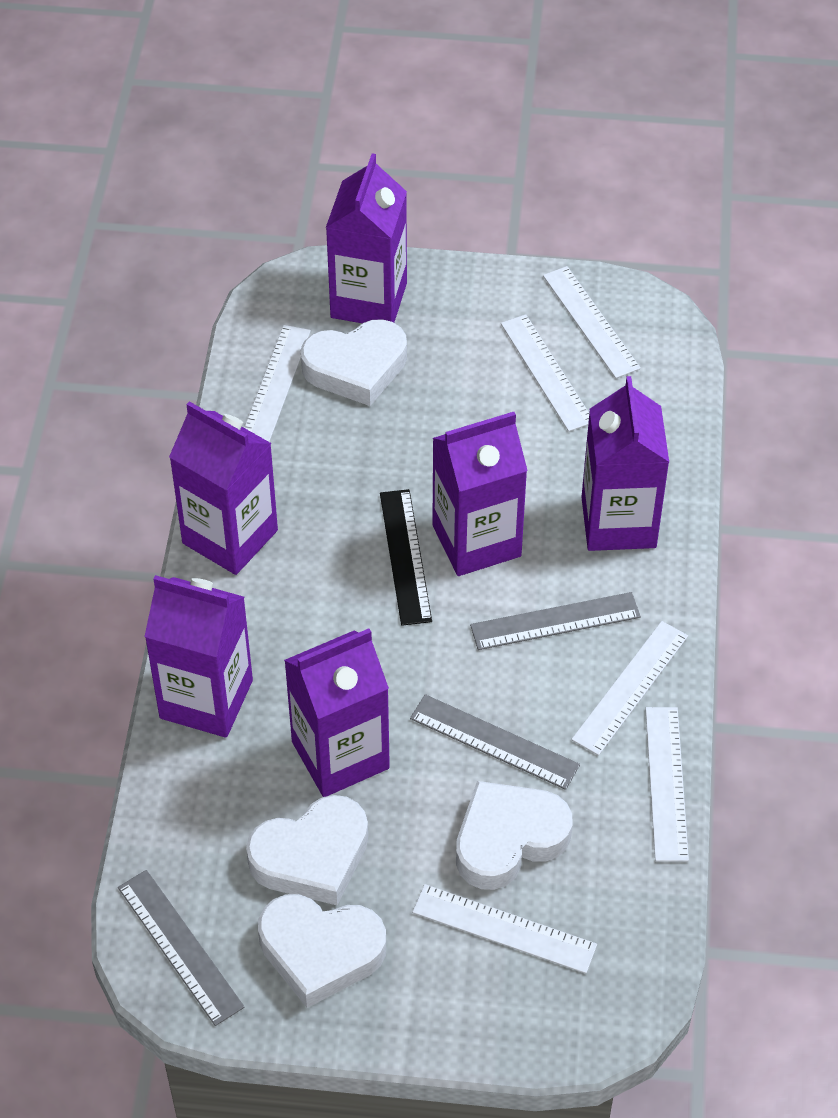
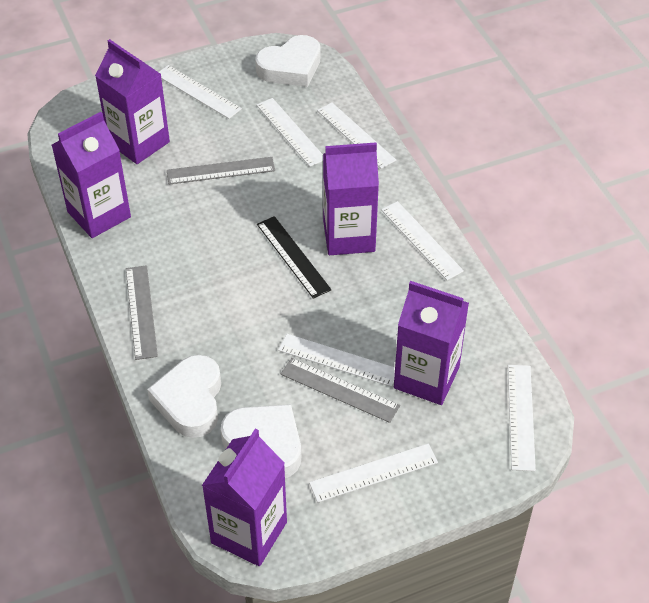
purple carton: [144,575,253,738] [169,401,278,575] [284,629,390,797] [326,154,407,323] [432,412,528,576] [581,376,669,551] = 6 -> [52,112,131,238] [95,39,170,164] [202,429,287,566] [323,142,379,255] [394,281,469,405] = 5
white heart: [246,795,368,905] [258,894,386,1008] [301,319,407,406] [456,781,573,890] = 4 -> [147,355,221,438] [221,404,301,478] [255,35,320,87] = 3
white ruler: [244,325,311,442] [412,884,597,974] [501,314,589,432] [543,266,641,378] [571,621,688,756] [645,707,689,862] = 6 -> [159,65,242,119] [256,98,323,167] [278,334,395,387] [309,443,438,503] [317,102,396,169] [381,201,464,280] [508,365,536,471] = 7

